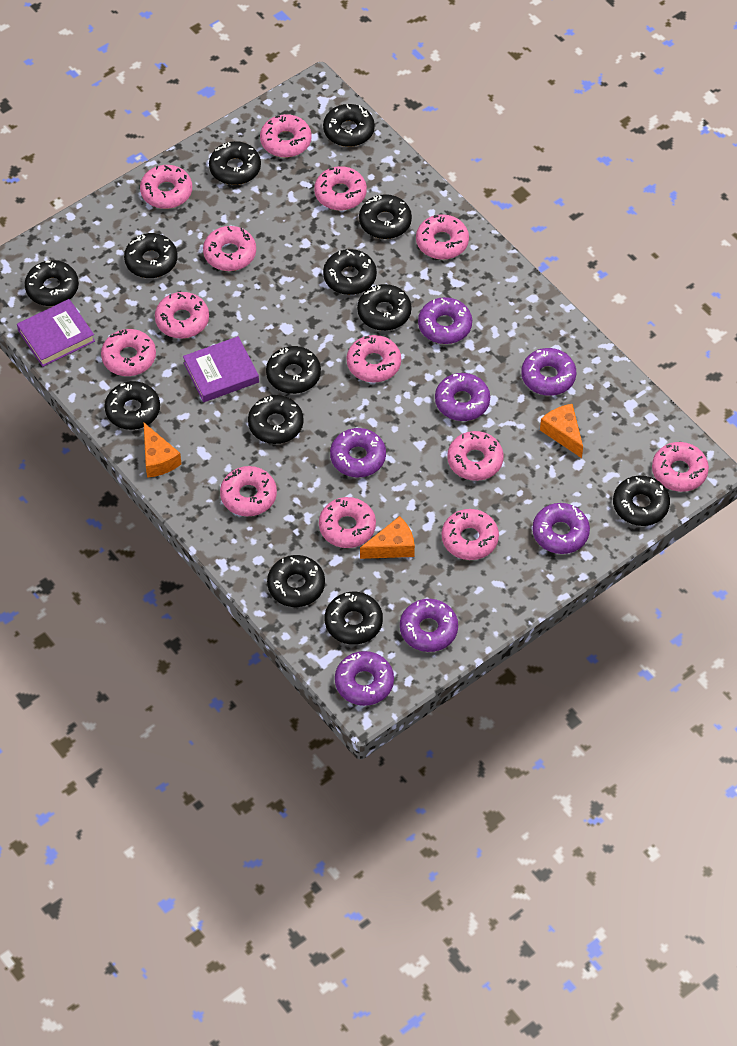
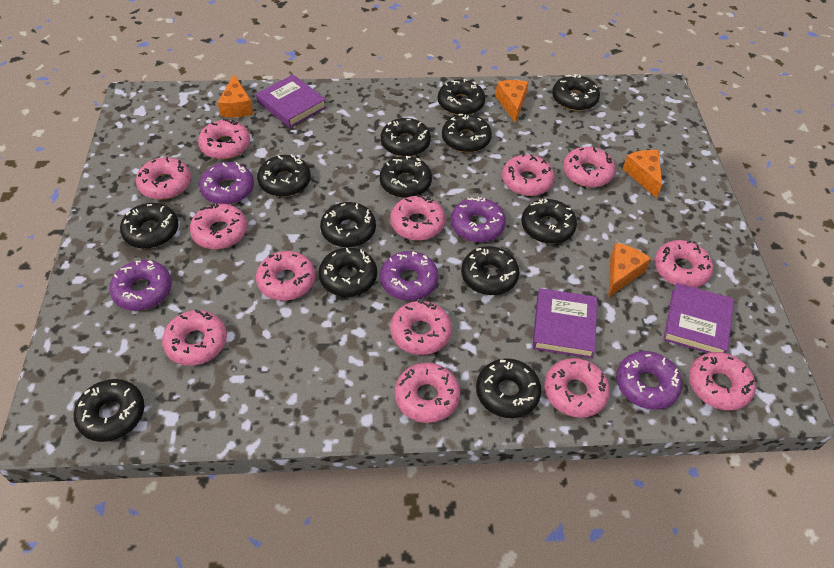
orange cheese: [144,423,181,478] [360,516,415,559] [540,404,583,458] = 3 -> [217,74,253,117] [495,80,528,123] [608,243,651,298] [623,150,662,198] = 4
purple book: [17,299,95,367] [183,336,259,402] = 2 -> [256,74,326,128] [532,288,597,359] [663,283,734,353] = 3
purple donut: [330,428,386,477] [335,651,394,706] [400,599,458,652] [418,297,472,344] [435,373,490,421] [521,348,576,396] [532,503,590,554] = 7 -> [109,260,172,311] [199,162,254,204] [380,251,439,301] [451,197,506,242] [616,351,682,410] = 5

